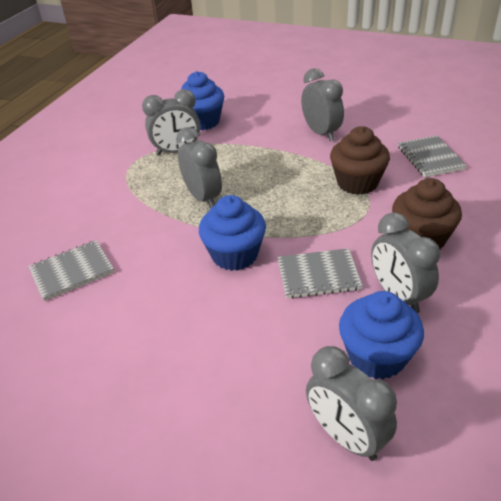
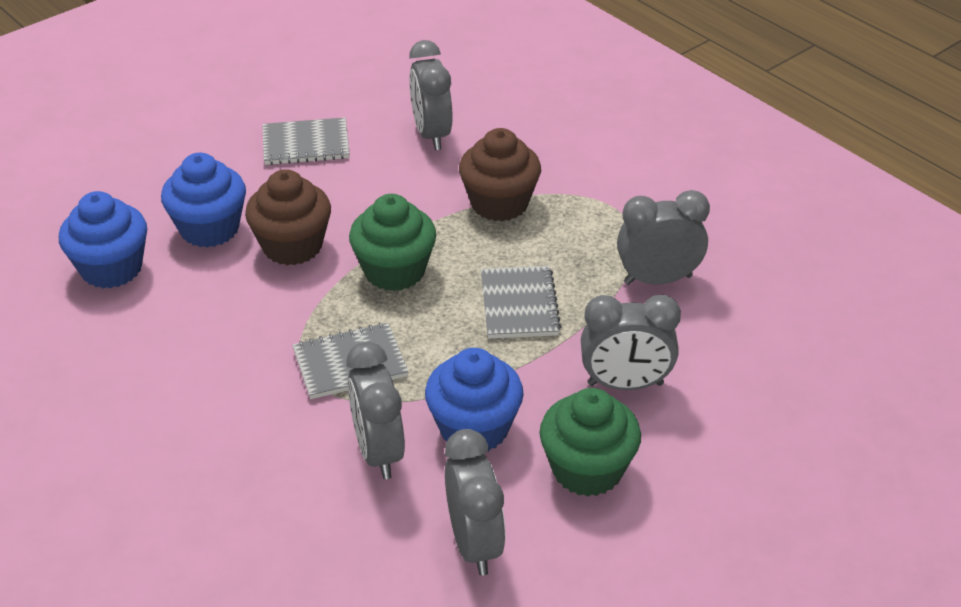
green cupcake: none = 0 -> [349,194,436,291] [540,388,641,497] = 2

